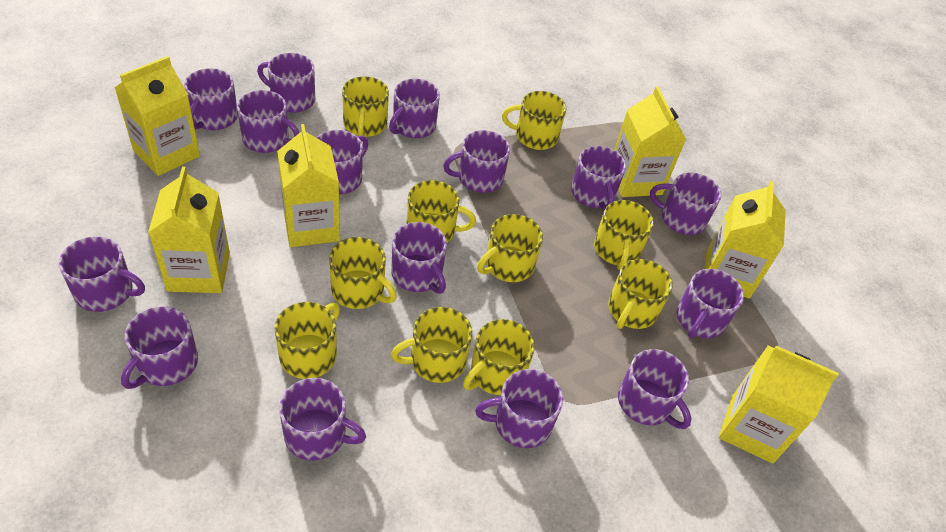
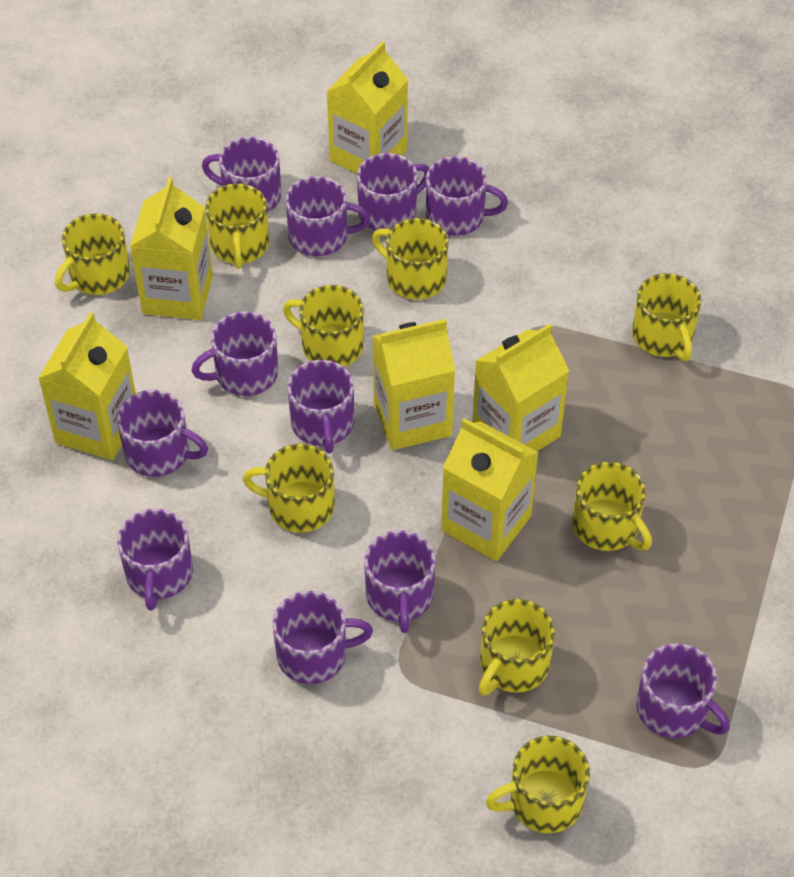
purple mug: [59,236,145,312] [121,306,198,389] [184,68,238,130] [237,90,299,153] [257,53,315,113] [279,378,366,461] [316,130,368,194] [389,79,440,138] [391,222,447,294] [443,130,510,193] [475,369,563,448] [571,146,626,210] [618,349,691,429] [650,172,721,235] [677,269,744,339] = 15 -> [117,390,208,477] [117,509,193,611] [191,311,278,396] [202,137,281,212] [273,591,373,684] [285,176,370,256] [288,360,354,453] [357,153,430,231] [364,530,435,633] [426,156,508,236] [636,643,730,738] = 11
yellow mug: [274,302,340,379] [329,237,397,309] [342,76,389,137] [391,307,472,383] [406,180,476,243] [463,319,535,395] [477,214,543,282] [502,91,566,150] [594,200,654,270] [608,259,673,329] = 10 -> [55,213,130,295] [205,183,269,269] [243,444,335,533] [283,285,364,367] [372,218,449,300] [478,599,555,696] [485,736,590,833] [573,461,652,551] [632,273,702,361] = 9

